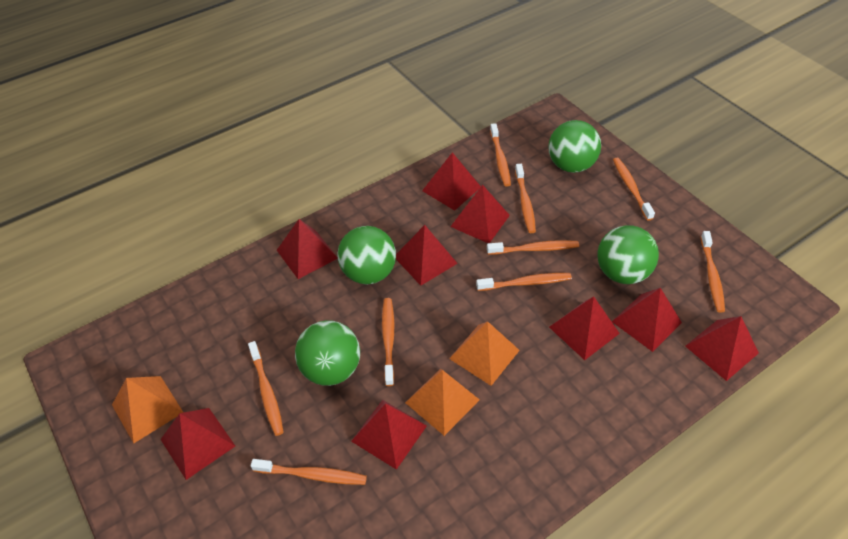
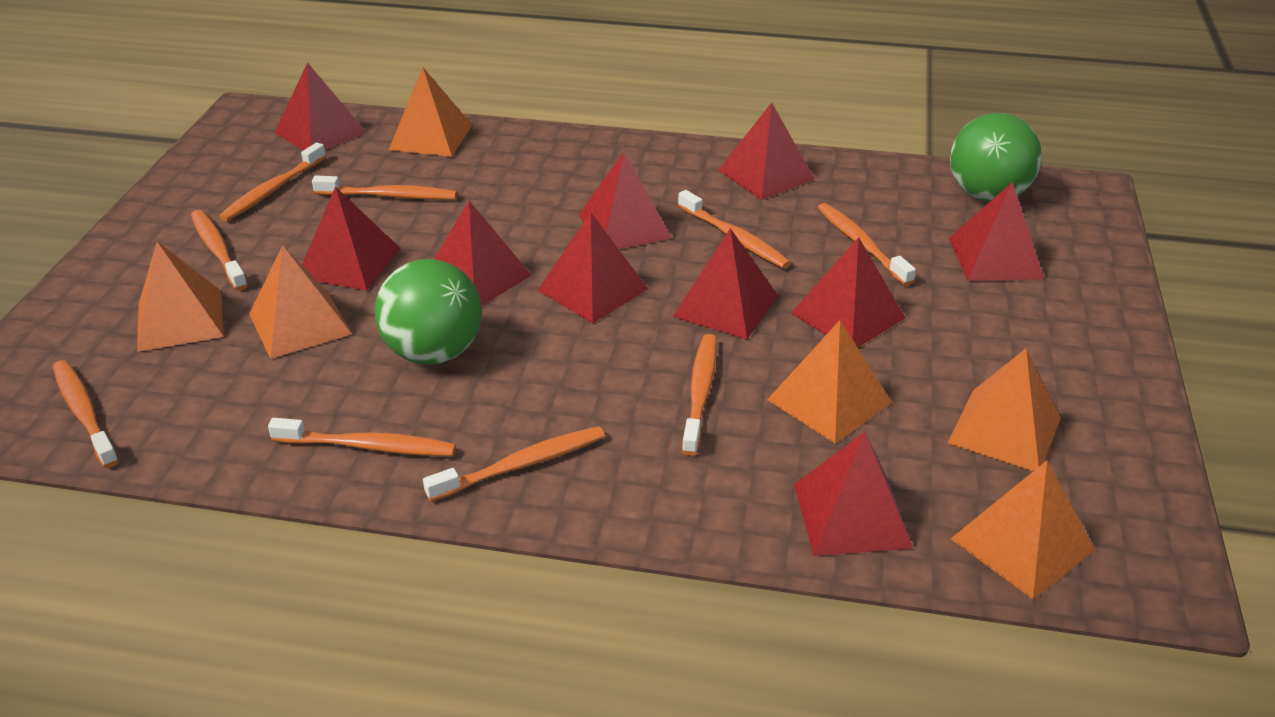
green ball: [295,320,360,386] [337,226,396,284] [548,120,601,173] [597,225,659,284] = 4 -> [375,259,482,364] [950,113,1042,202] = 2
orange pyramid: [112,376,184,443] [405,369,480,436] [449,321,520,386] = 3 -> [137,242,224,352] [249,245,352,359] [389,67,472,157] [767,320,892,444] [948,349,1061,471] [951,460,1095,599] = 6
red pyramid: [160,408,235,480] [277,219,338,279] [351,400,427,470] [396,225,458,286] [422,152,481,211] [450,185,510,243] [549,296,620,360] [612,288,682,352] [685,316,759,381] = 9 -> [274,62,366,150] [302,186,400,291] [434,201,531,306] [537,212,648,323] [579,152,672,249] [673,228,778,339] [718,103,815,200] [791,237,905,347] [794,432,913,556] [949,182,1044,281] = 10

